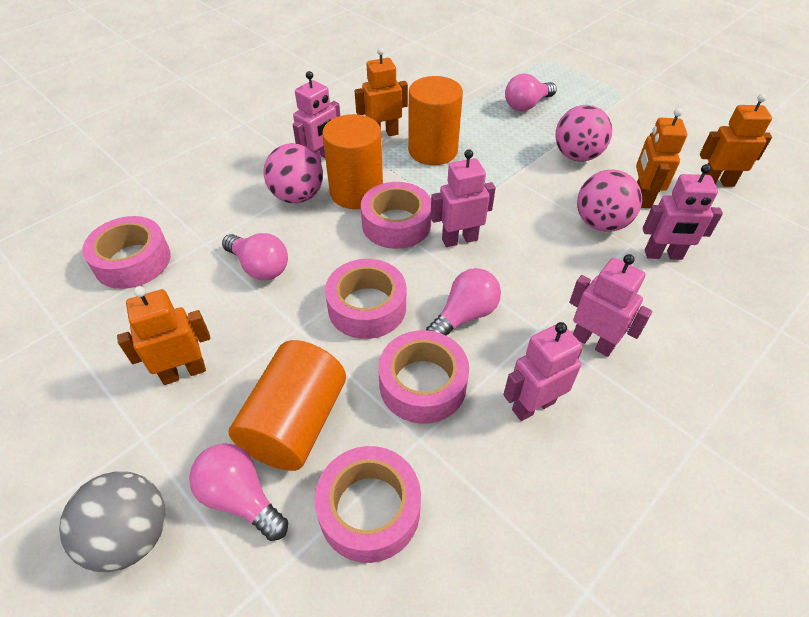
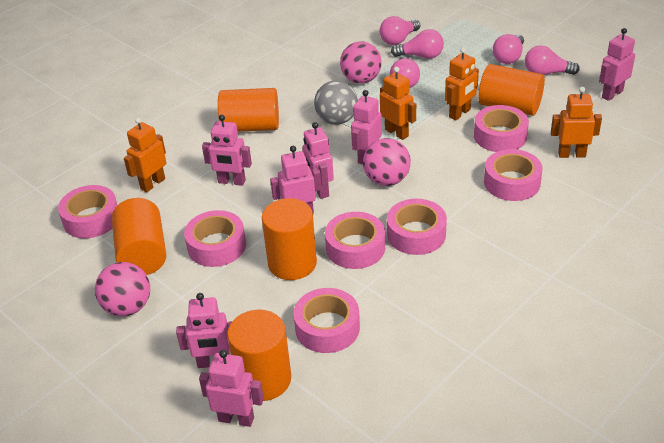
orange cylinder: [229,340,346,471] [322,114,383,209] [408,76,463,165] = 3 -> [112,198,166,275] [218,88,279,132] [227,310,291,401] [262,198,317,280] [478,64,545,116] = 5
pink light bulb: [189,443,288,541] [222,233,288,280] [426,268,501,336] [505,73,557,111] = 4 -> [380,16,420,45] [390,56,420,88] [391,29,444,59] [493,34,524,64] [525,46,580,75] = 5
pink robot: [293,71,340,163] [430,149,496,247] [503,322,582,421] [569,254,652,357] [643,164,723,260] = 5 -> [176,293,232,368] [199,350,264,427] [202,115,252,186] [270,146,322,214] [302,122,334,199] [351,90,382,164] [599,28,635,101] = 7
pink tape: [82,216,171,289] [314,446,421,563] [325,259,406,339] [361,182,431,249] [378,330,469,424] = 5 -> [58,185,117,238] [184,210,246,267] [293,288,360,353] [325,212,385,269] [387,199,447,255] [474,105,529,152] [484,149,543,201] = 7

